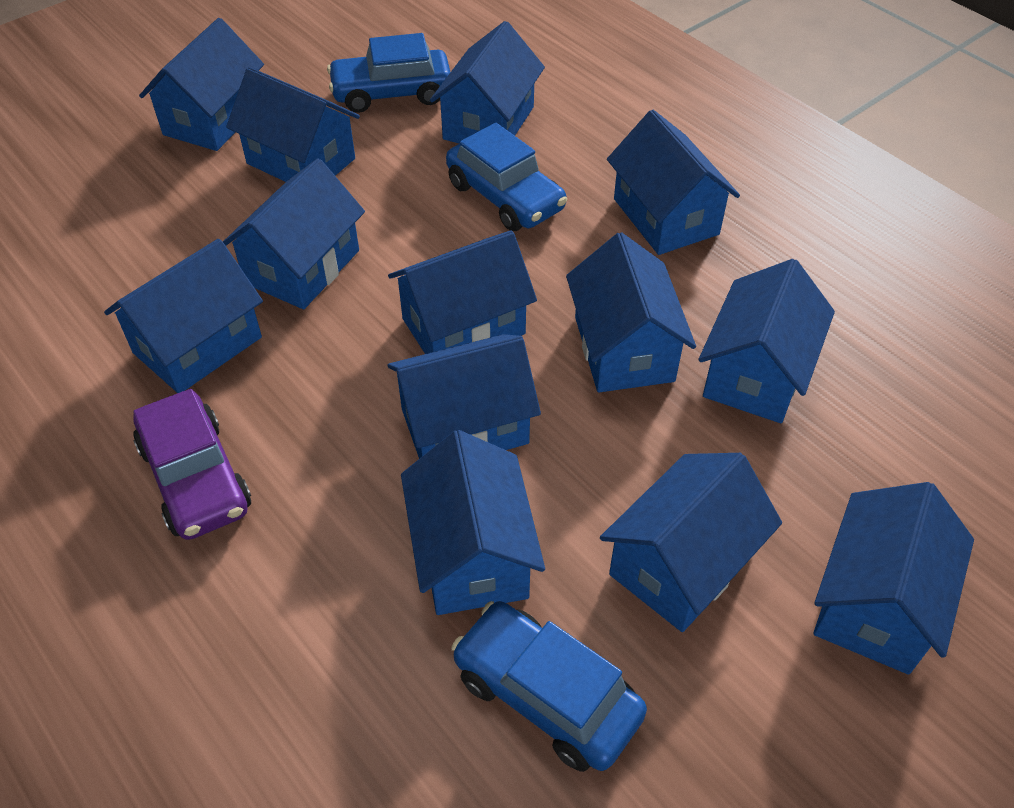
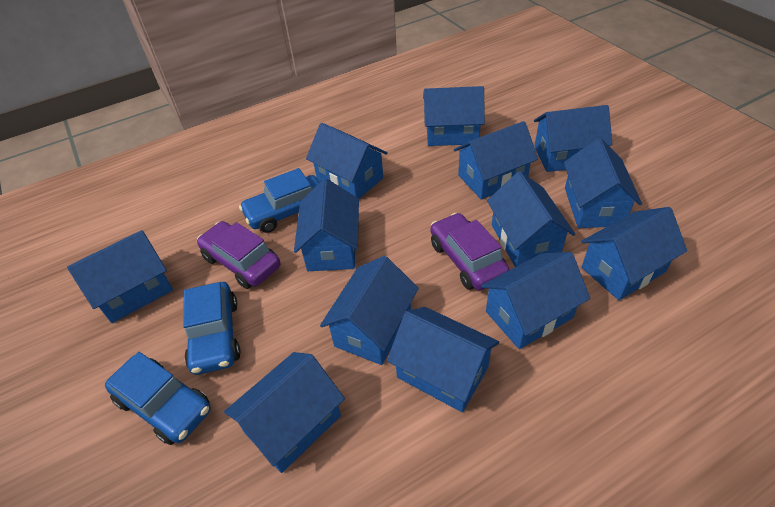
purple car: [133,389,251,540] = 1 -> [197,221,280,289] [431,213,510,290] = 2

